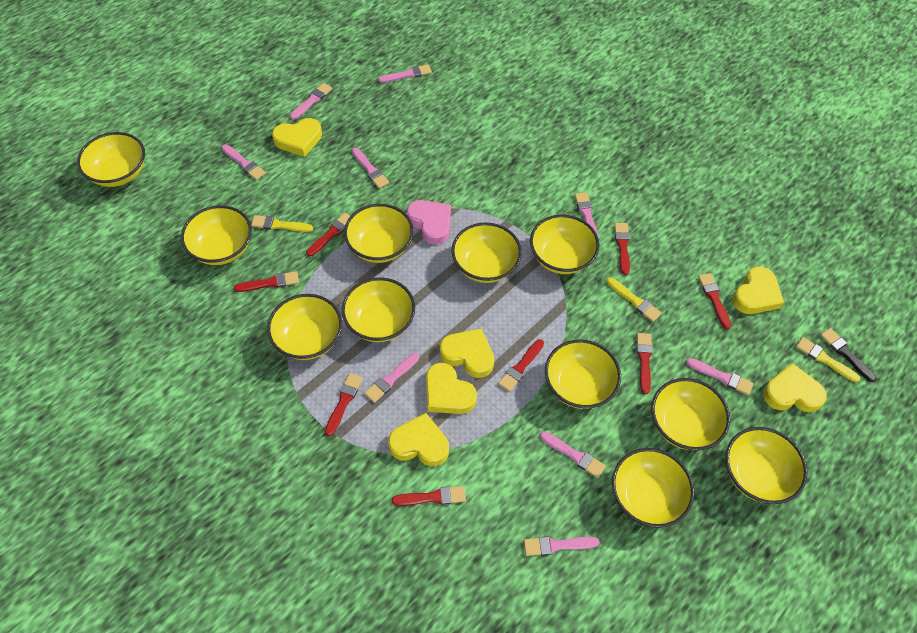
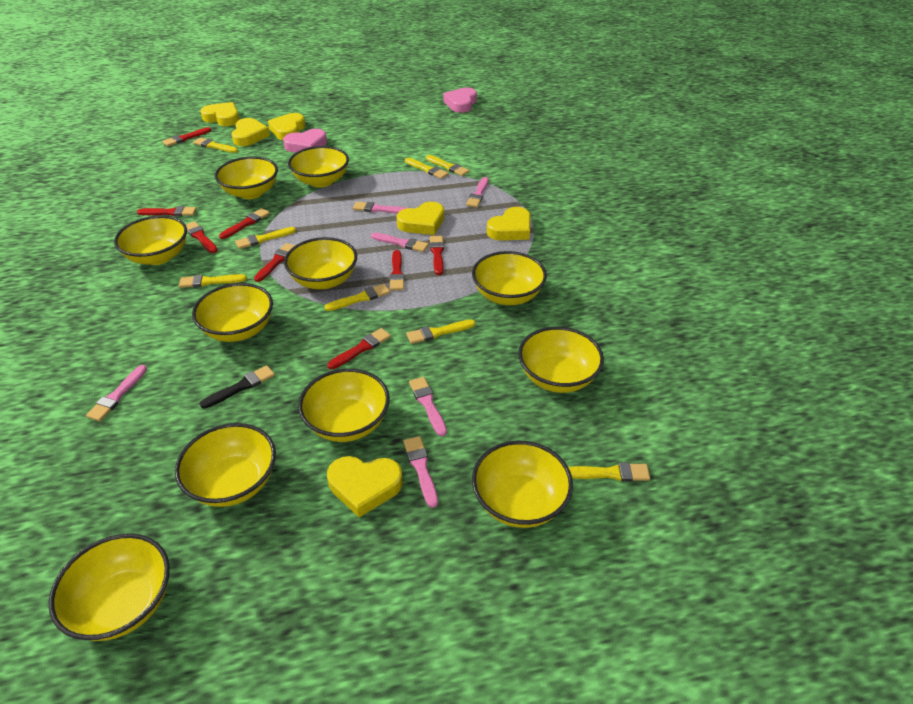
pink brush: [222,144,266,180] [290,83,332,120] [352,147,389,189] [364,353,419,403] [378,64,432,83] [524,537,600,556] [540,431,606,478] [575,192,599,239] [686,358,753,395] = 9 -> [86,365,147,421] [353,202,407,214] [371,233,429,252] [403,436,438,508] [409,377,447,436] [466,177,488,207] = 6
pink heart: [407,200,451,245] = 1 -> [283,129,327,153] [443,88,477,113] = 2
yellow brush: [251,215,313,232] [607,277,662,322] [796,337,860,382] = 3 -> [179,274,247,288] [193,138,238,153] [235,227,296,249] [324,284,390,311] [405,158,449,179] [406,320,476,344] [426,155,469,176] [568,463,650,482] = 8

